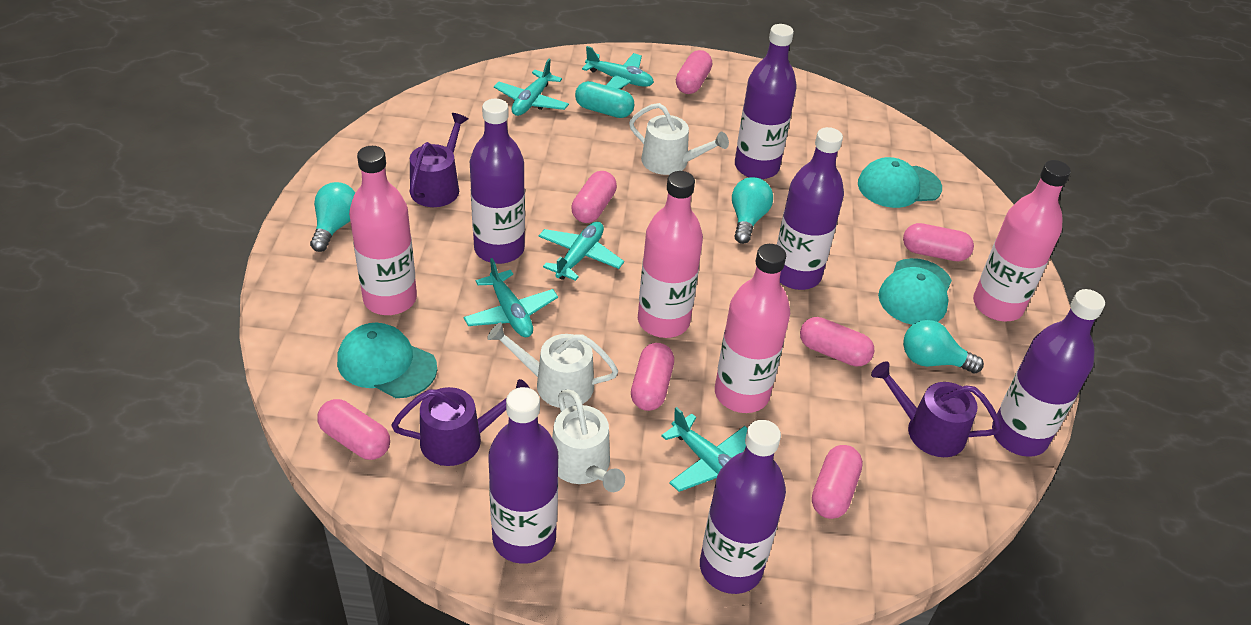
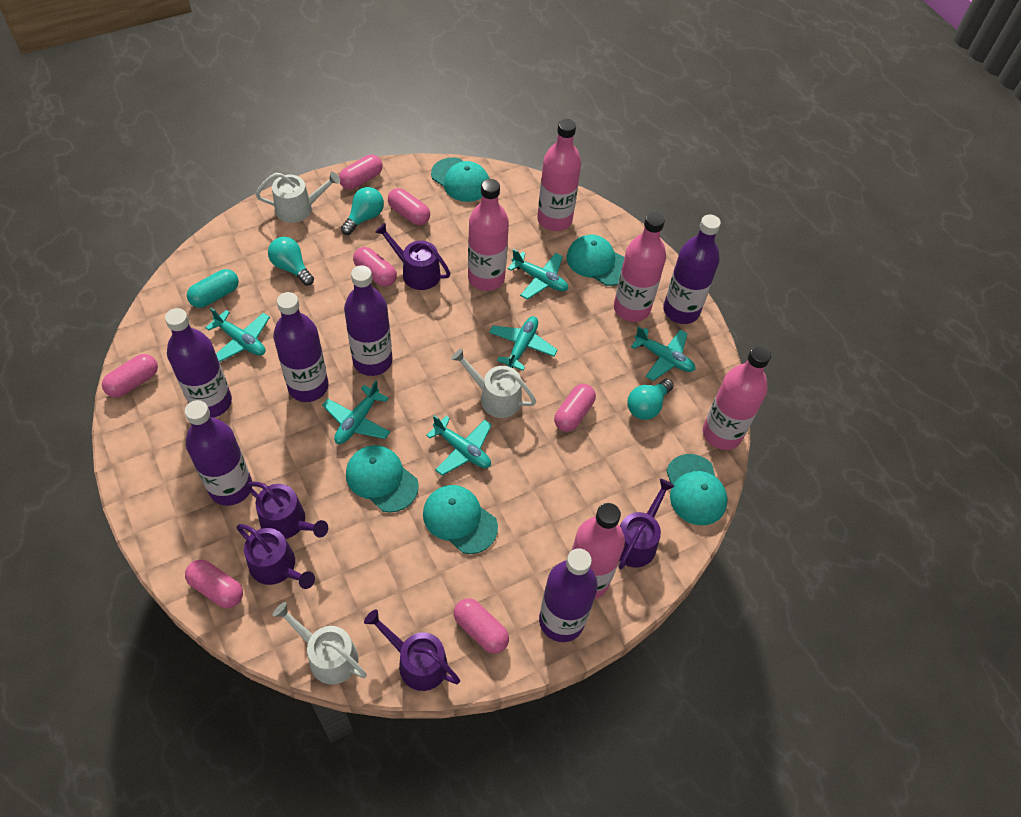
pink bottle: [349,146,417,315] [638,171,703,338] [715,244,790,413] [973,160,1071,321] = 4 -> [468,179,509,291] [537,119,581,231] [571,503,625,599] [614,212,666,322] [703,345,771,450] = 5
purple watering can: [392,379,530,466] [410,113,468,207] [871,361,1001,457] = 3 -> [236,524,315,589] [246,482,328,539] [364,609,460,691] [375,223,451,290] [619,479,675,569] = 5
turquoise cap: [337,323,437,398] [858,157,942,208] [878,258,952,325] = 3 -> [346,445,419,512] [423,485,498,554] [431,157,489,202] [566,235,624,286] [666,454,728,525] = 5
turquoise plane: [464,258,558,337] [494,59,569,116] [538,222,624,281] [582,46,654,89] [661,407,748,492] = 5 -> [205,308,270,362] [322,380,390,444] [426,415,492,476] [489,316,558,371] [507,249,568,300] [631,326,695,381] = 6

